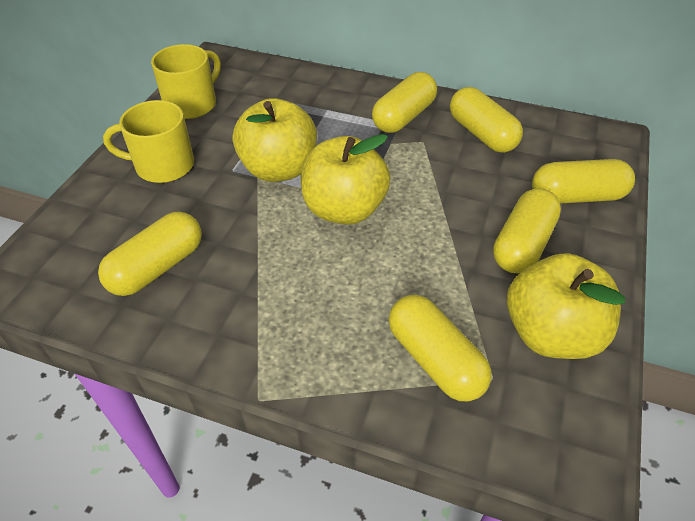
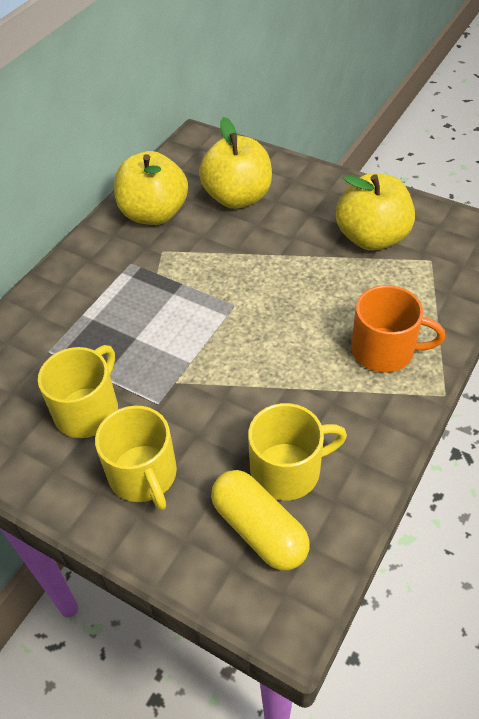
orange mug: none = 0 -> [351,285,445,373] = 1
yellow capsule: [98,212,202,296] [372,72,437,133] [389,295,492,401] [450,87,523,153] [493,188,561,274] [532,159,635,204] = 6 -> [211,470,310,571] = 1
yellow mug: [103,100,194,183] [151,44,221,119] = 2 -> [38,345,118,438] [95,405,177,510] [248,403,347,500] = 3

